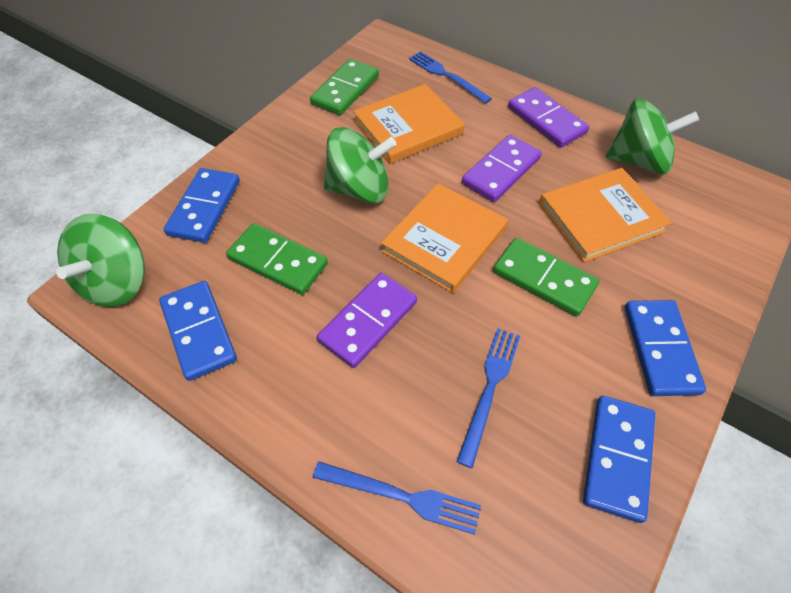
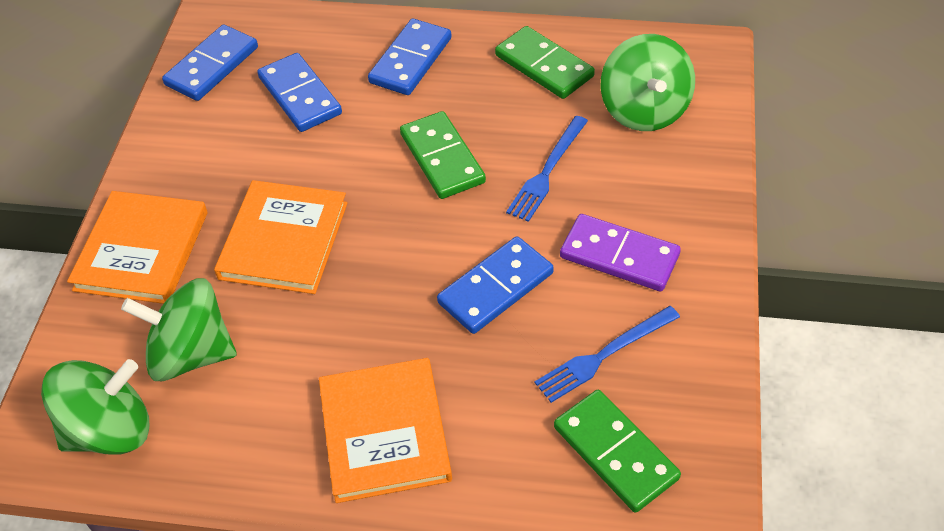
blue fork: [313,461,481,535] [409,51,492,104] [456,328,520,468] = 3 -> [506,116,588,222] [535,306,680,403] = 2
purple domino: [317,273,417,368] [462,135,542,202] [508,87,589,148] = 3 -> [560,214,681,291] = 1

